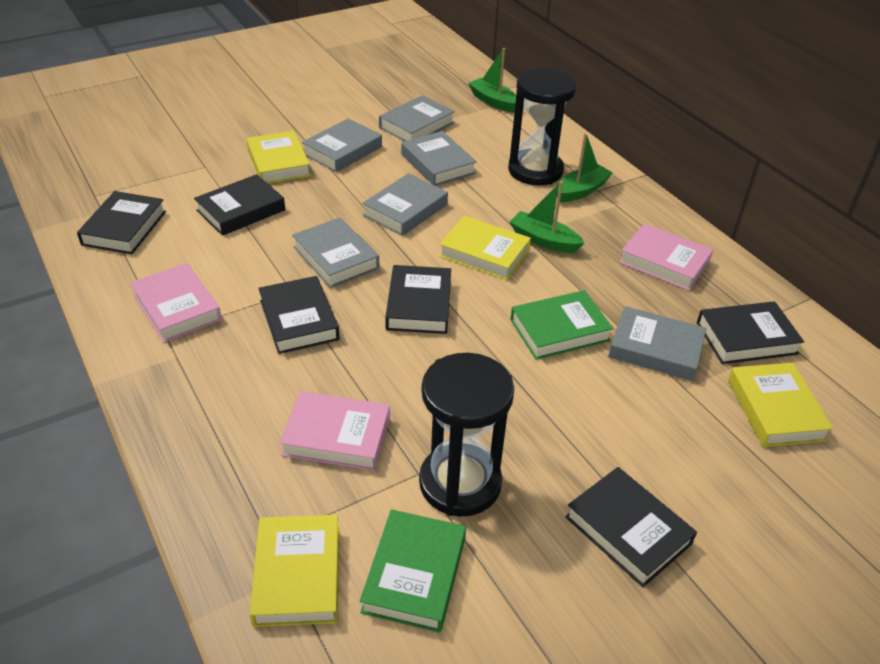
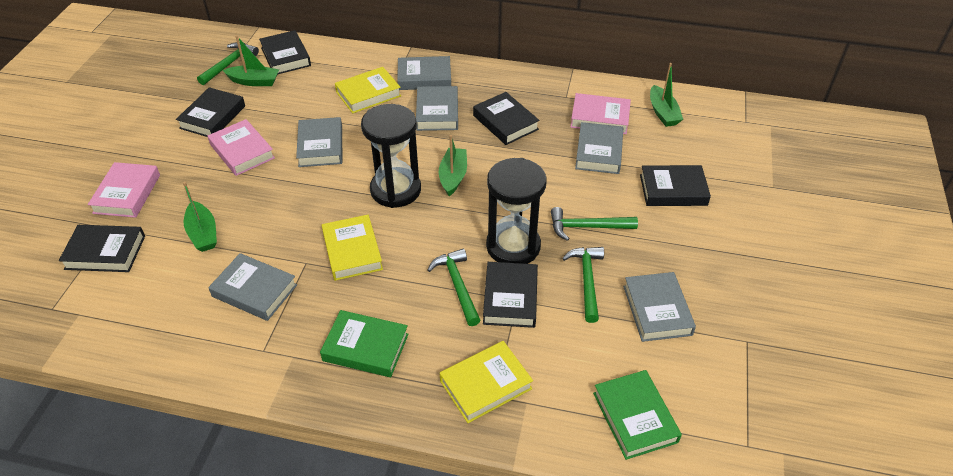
green boat: [468,48,516,112] [510,181,584,253] [557,133,613,202] = 3 -> [183,182,217,252] [223,35,279,86] [439,135,467,196] [650,63,683,127] = 4
green hammer: none = 0 -> [197,42,259,85] [428,248,481,326] [551,207,638,241] [562,247,604,323] = 4
yellow book: [246,131,311,183] [250,515,339,627] [439,216,531,280] [728,363,833,447] = 4 -> [322,215,383,281] [335,67,401,113] [440,341,533,423] = 3

